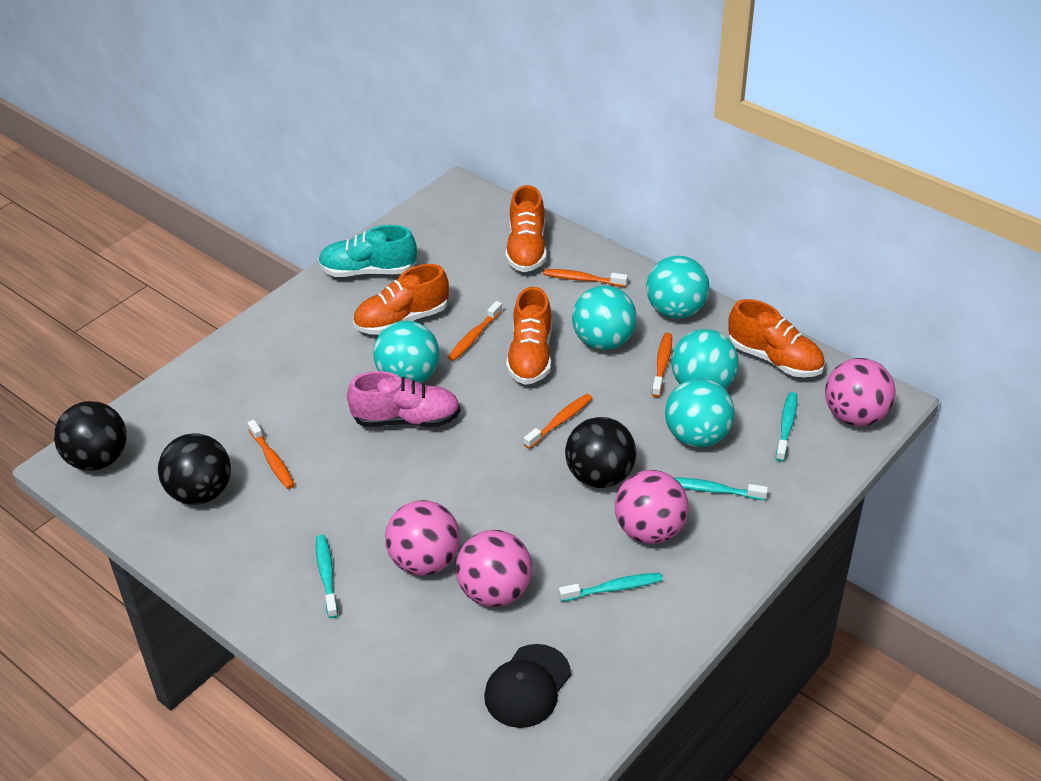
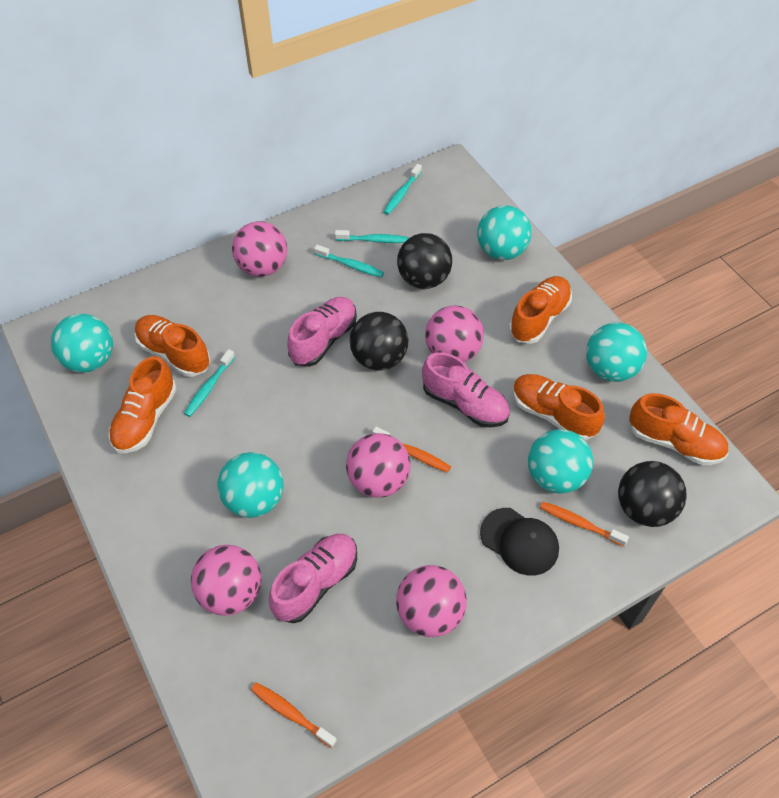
orange shoe: [353,264,449,335] [505,185,547,272] [506,287,552,385] [728,299,825,377] = 4 -> [108,356,177,453] [134,315,210,377] [509,276,572,344] [513,374,605,440] [629,393,728,465] = 5
orange toothbrush: [248,420,295,489] [448,301,502,361] [524,394,592,449] [543,269,628,287] [652,333,672,397] = 5 -> [251,682,337,748] [372,426,451,473] [540,502,629,547] = 3
pink ball: [385,500,460,576] [455,530,532,607] [615,470,688,544] [825,358,895,426] = 4 -> [191,545,261,616] [232,221,287,277] [346,433,410,498] [396,565,467,637] [425,305,484,362] = 5
pink shoe: [347,371,460,427] = 1 -> [269,534,357,623] [287,297,357,367] [422,352,510,428] = 3
turquoise shoe: [318,225,417,277] = 1 -> none = 0

